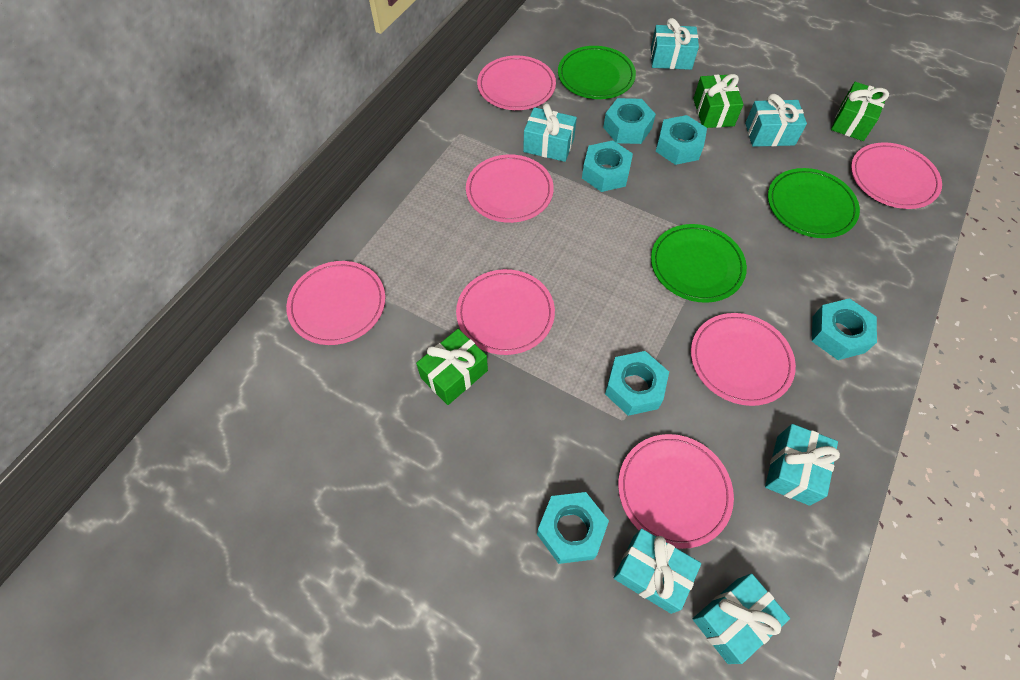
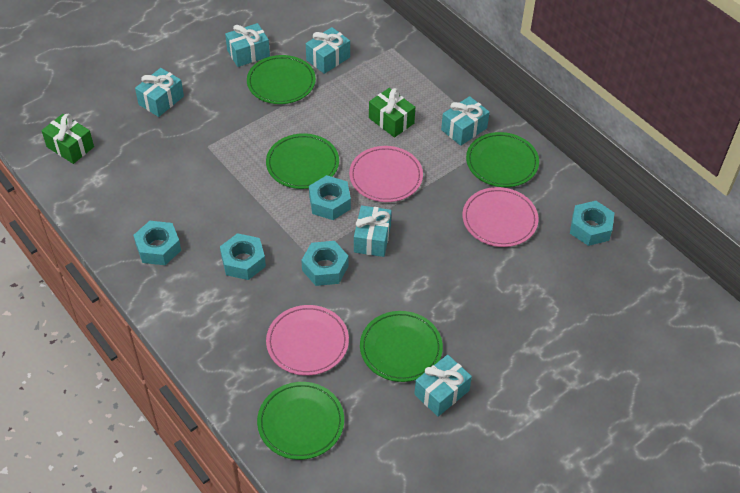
green gift: [416,329,488,405] [693,74,744,128] [831,82,889,141] = 3 -> [41,114,94,164] [369,88,415,138] = 2
green plate: [558,46,636,99] [651,224,747,303] [768,168,860,238] = 3 -> [247,55,316,104] [257,382,344,460] [266,133,339,189] [360,311,443,382] [466,132,539,187] = 5
pink plate: [286,261,385,345] [456,269,555,355] [466,154,554,223] [477,56,556,110] [618,434,734,549] [691,313,796,406] [851,142,942,209] = 7 -> [266,305,349,376] [349,146,423,202] [462,187,539,247] = 3
turquoise nut: [537,492,609,564] [582,140,633,192] [603,98,656,144] [605,351,669,416] [656,115,707,165] [812,298,877,360] = 6 -> [133,221,181,265] [220,233,266,280] [301,241,349,286] [309,175,351,220] [570,201,614,246] = 5

